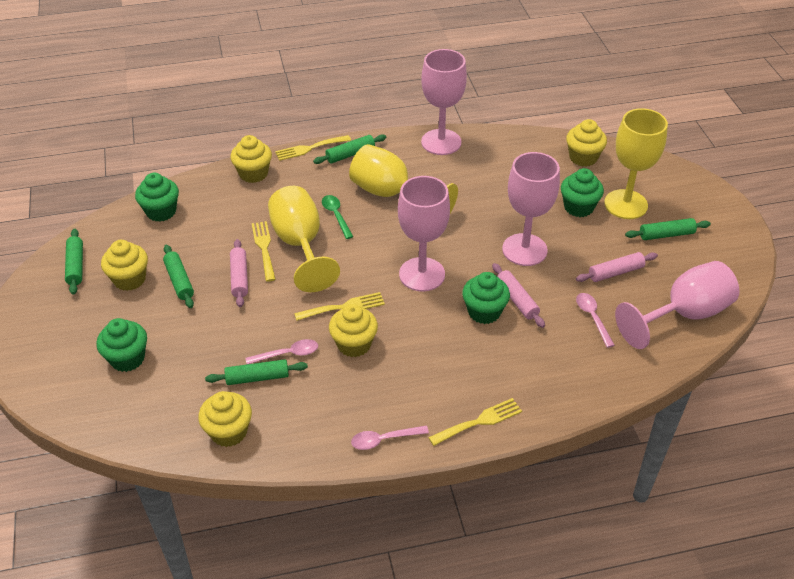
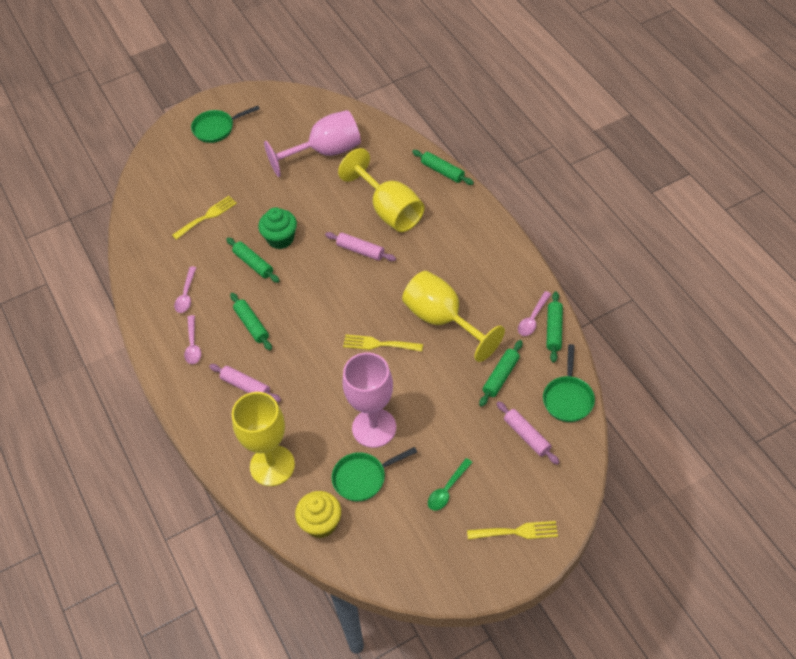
green cupcake: [96,318,147,372] [135,173,179,222] [462,272,510,324] [561,168,604,217] = 4 -> [258,207,297,249] = 1
green pan: none = 0 -> [191,106,260,143] [332,447,417,502] [543,344,595,422] = 3
pink goblet: [398,176,450,291] [421,49,467,155] [502,152,560,266] [615,261,739,349] = 4 -> [264,110,361,177] [342,353,396,448] = 2
yellow cupcake: [101,240,148,291] [198,391,252,447] [230,135,272,183] [329,304,378,357] [566,119,607,167] = 5 -> [295,491,341,538] = 1
yellow fork: [252,221,276,282] [275,135,351,161] [294,292,385,321] [428,398,522,446] = 4 -> [172,196,237,240] [343,335,423,351] [467,521,558,540] = 3

